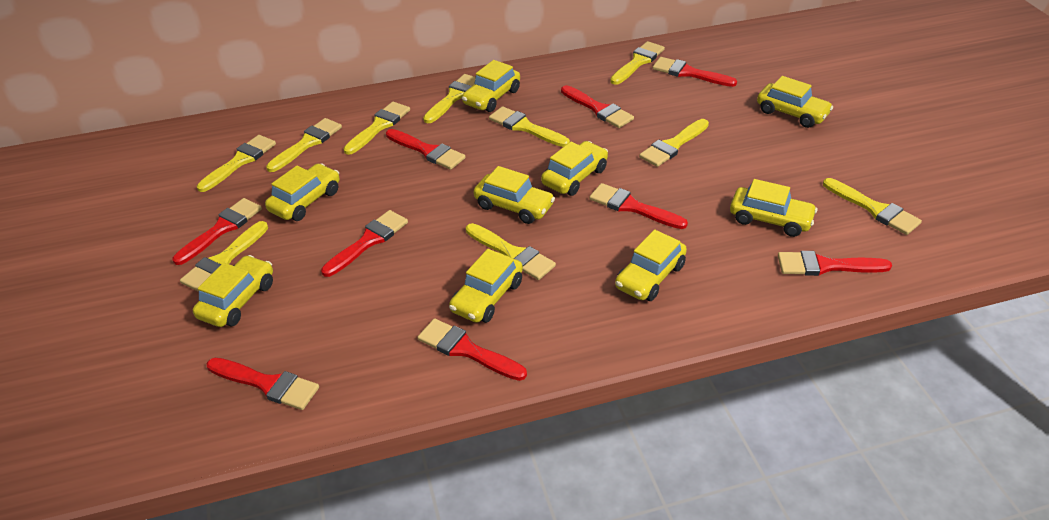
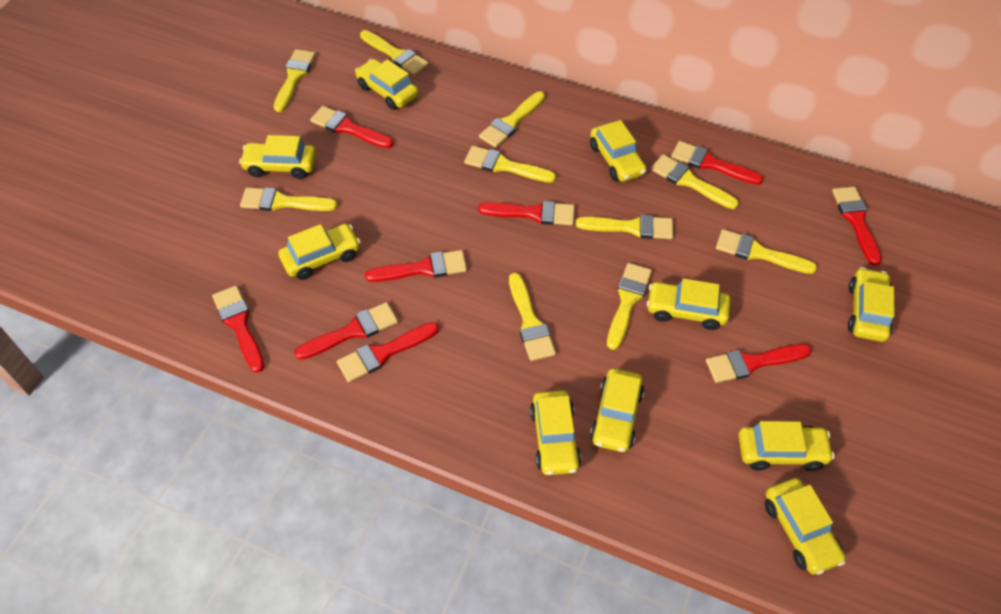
yellow car: [193,255,273,327] [265,163,340,221] [449,249,523,323] [462,60,520,112] [473,166,555,224] [541,141,608,196] [615,229,687,301] [730,179,817,237] [757,76,833,128] = 9 -> [239,135,316,179] [278,224,361,280] [355,59,419,110] [530,390,581,475] [590,120,646,182] [590,368,644,452] [647,278,730,330] [738,421,835,471] [765,478,845,575] [848,267,894,342] = 10

